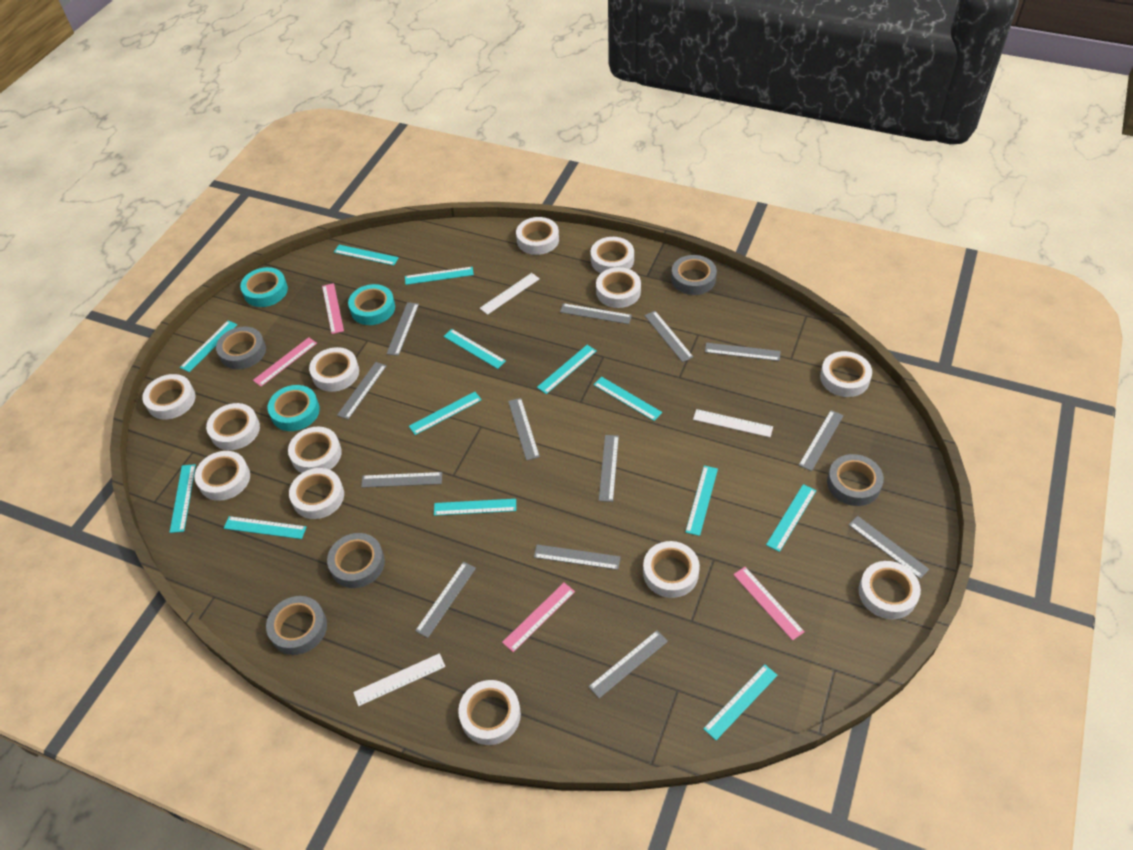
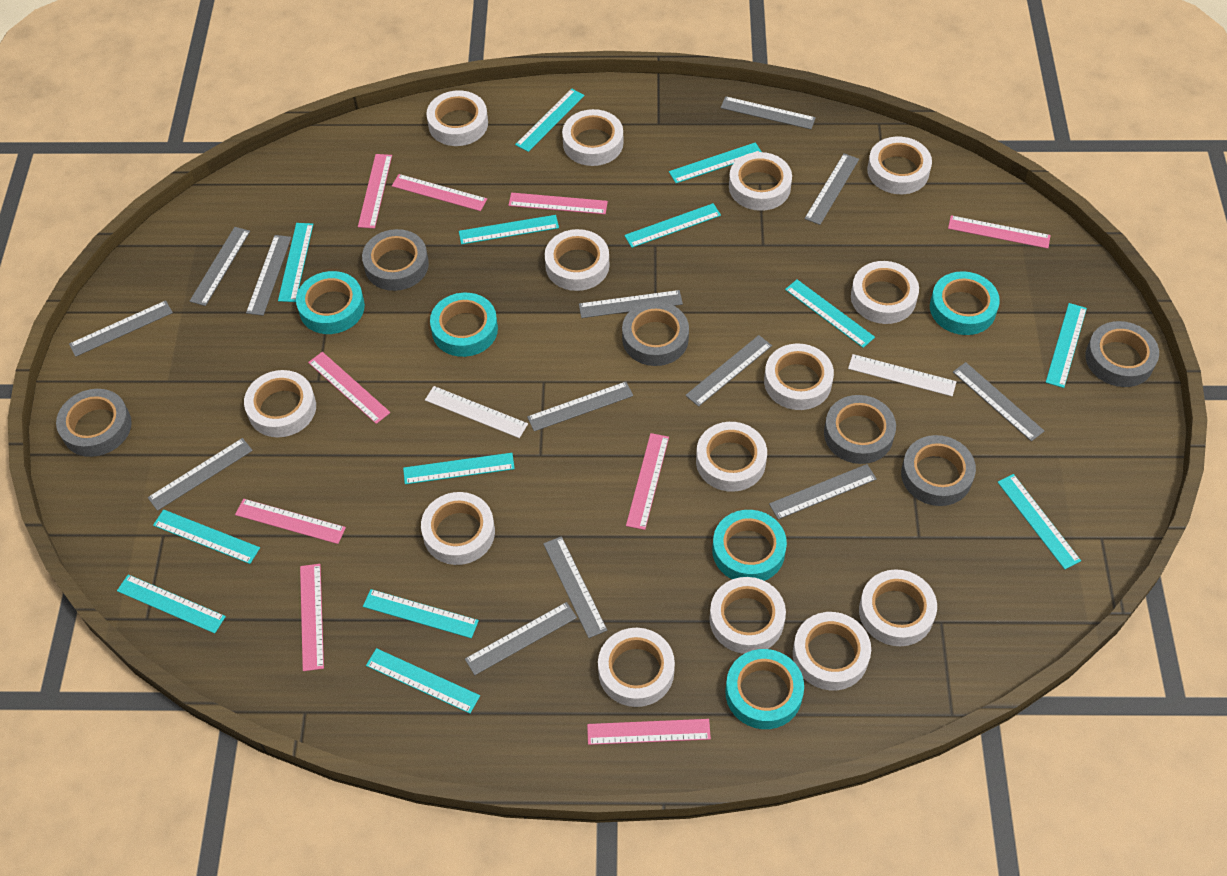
grey tape: [216,327,266,369] [266,596,327,655] [327,533,385,588] [671,255,717,295] [827,454,884,506] = 5 -> [56,389,132,457] [362,229,429,291] [622,301,689,366] [824,395,896,464] [901,435,976,506] [1085,321,1159,387] = 6
pink ruler: [253,337,317,386] [322,283,344,334] [502,583,575,652] [733,567,805,641] = 4 -> [235,499,346,544] [300,564,324,671] [308,352,391,424] [358,154,392,229] [392,174,487,211] [508,193,608,214] [587,719,711,745] [626,433,669,530] [948,215,1051,249] = 9
turquoise tape: [240,267,288,307] [268,385,320,431] [348,284,395,325] = 3 -> [296,271,365,334] [430,293,498,357] [712,510,787,581] [725,649,804,729] [930,271,1000,335] = 5
white ruler: [353,653,446,706] [480,273,540,315] [693,409,773,437] = 3 -> [425,386,528,438] [848,354,957,396] = 2
white tape: [142,374,196,419] [194,451,250,501] [206,403,260,450] [288,427,342,473] [289,468,344,519] [309,347,359,392] [458,680,521,745] [516,217,559,255] [591,237,634,273] [596,267,641,308] [643,541,700,598] [820,351,872,397] [859,561,921,619] = 13 -> [244,370,316,437] [421,492,495,565] [426,90,488,146] [545,229,609,291] [562,109,623,166] [598,628,675,707] [696,422,767,492] [709,577,786,654] [729,152,792,211] [764,343,834,410] [793,612,871,690] [851,261,919,324] [859,569,937,646] [867,136,932,194] = 14

